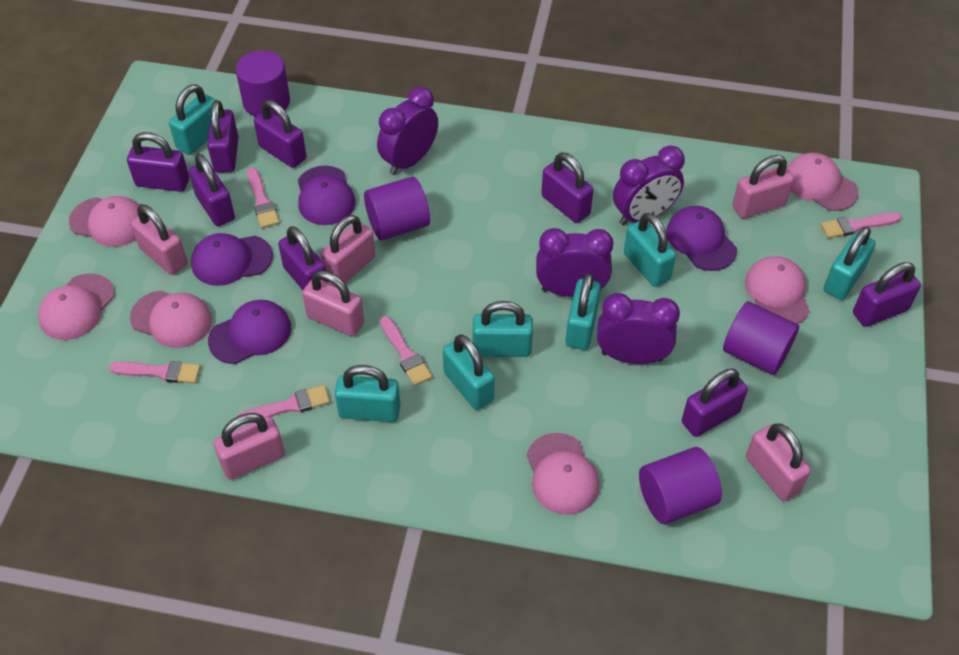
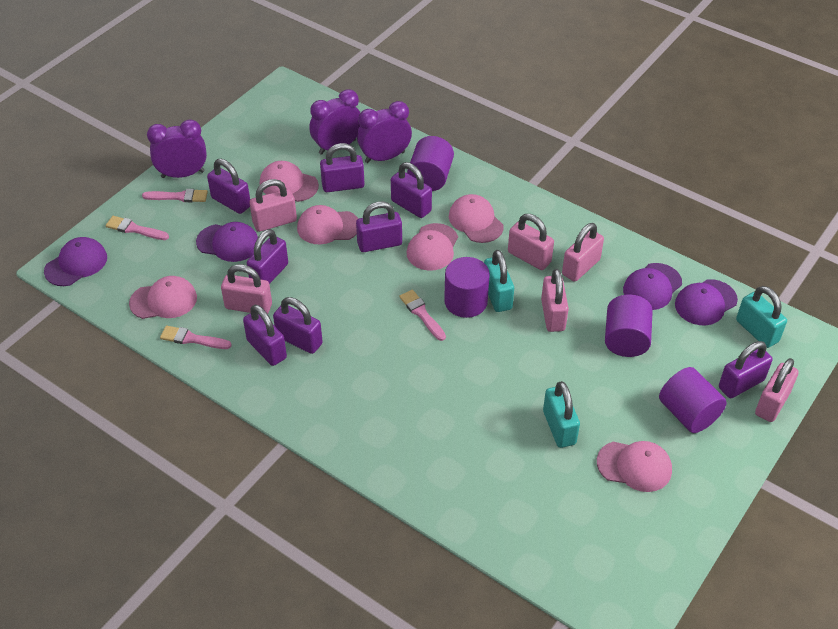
pink brush: [109,361,201,383] [238,385,330,424] [247,167,280,228] [380,316,432,386] [821,212,901,238] = 5 -> [106,216,169,240] [142,189,208,202] [160,326,232,349] [399,290,446,341] = 4
purple clock: [377,87,438,175] [536,228,614,297] [597,293,680,364] [613,145,685,225] = 4 -> [147,119,207,178] [309,89,361,155] [357,101,412,163] = 3
turquoise padlock: [169,84,215,155] [335,365,400,422] [443,334,495,410] [473,301,533,357] [566,273,601,350] [624,213,676,287] [824,227,876,300] = 7 -> [484,250,514,312] [543,381,580,448] [736,286,787,348] = 3

